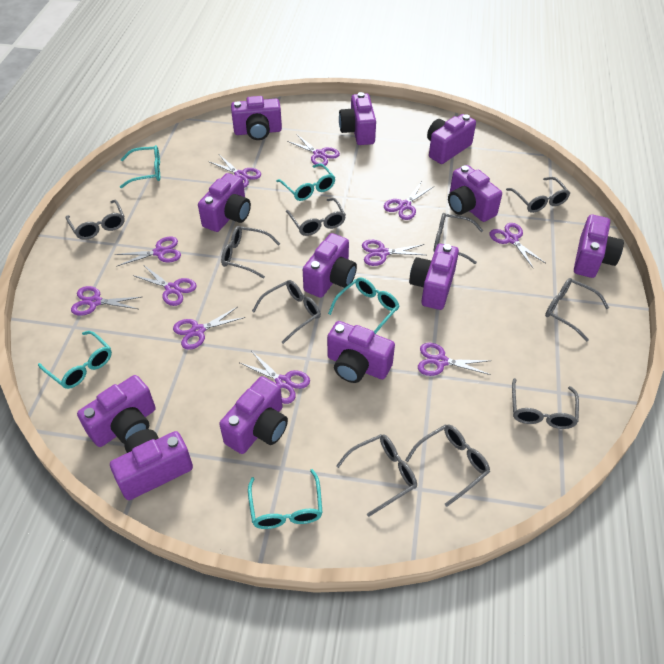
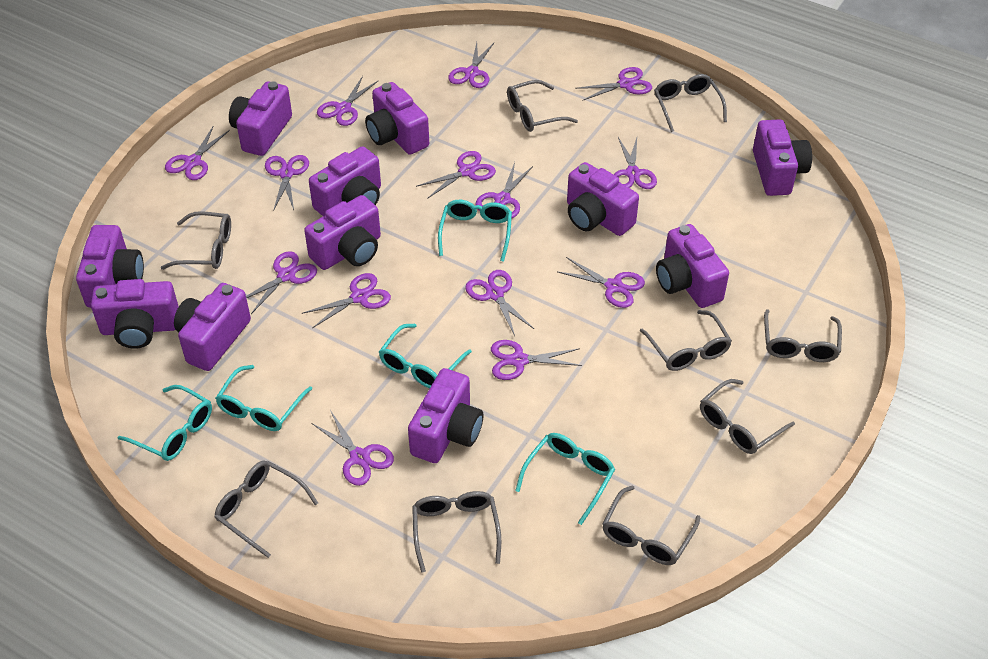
grey glasses: [66,200,125,240] [221,226,280,278] [252,280,321,344] [286,198,346,236] [336,434,417,517] [405,424,490,507] [434,213,483,264] [506,177,570,213] [512,378,579,429] [545,278,609,341] = 10 -> [161,211,231,270] [214,461,318,558] [412,491,501,573] [507,80,578,132] [602,485,700,565] [640,310,732,371] [654,74,727,132] [700,379,795,454] [764,309,842,362] = 9
purple camera: [77,375,156,447] [110,429,193,500] [198,173,251,232] [219,376,288,454] [231,96,282,140] [303,233,357,298] [327,321,395,383] [339,92,376,145] [409,244,459,310] [427,114,476,164] [448,165,502,222] [574,214,624,278] = 12 -> [76,225,144,308] [91,279,179,349] [174,283,251,371] [229,81,292,156] [304,195,381,270] [309,146,381,216] [365,82,429,155] [408,368,484,463] [567,162,639,236] [656,224,729,308] [753,119,812,196] = 11
purple scissors: [71,286,141,316] [115,237,181,267] [132,265,197,306] [173,307,245,350] [208,155,261,188] [240,352,310,404] [287,135,340,167] [362,240,425,266] [384,181,433,220] [418,343,491,376] [489,223,545,268] = 11 -> [165,127,230,180] [246,251,317,314] [265,155,309,211] [302,273,391,328] [311,410,394,486] [317,76,379,126] [416,151,496,199] [448,42,494,88] [465,270,534,336] [475,162,533,218] [491,340,582,380] [558,257,645,308] [575,67,652,101] [614,137,657,189] = 14

